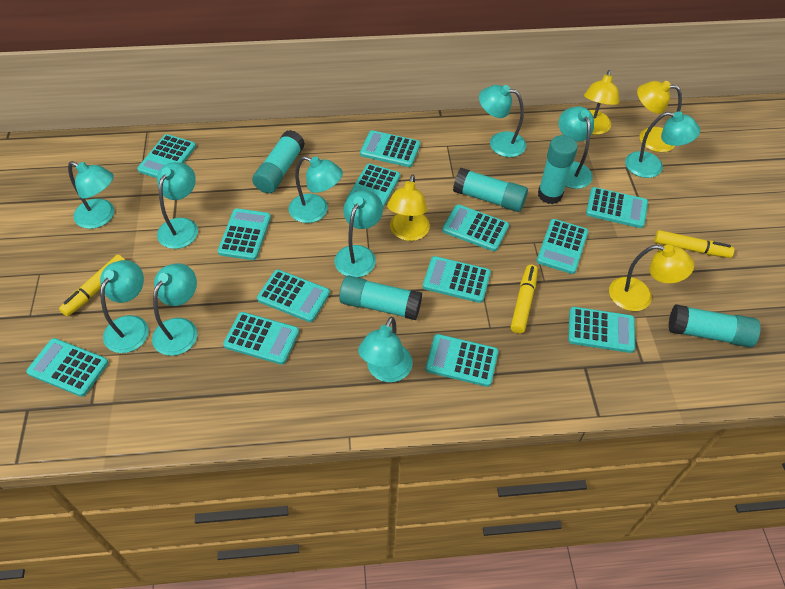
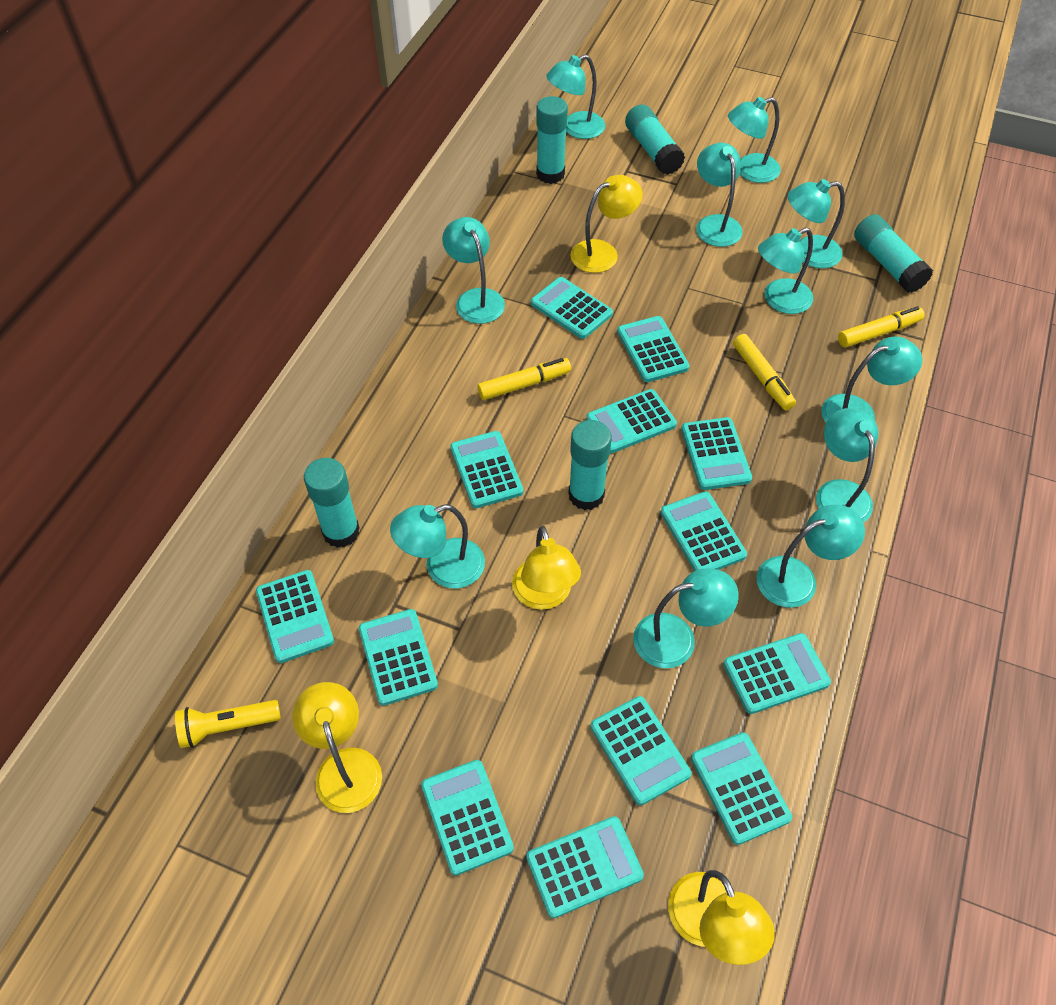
turquoise lamp: [68,161,114,229] [100,260,149,353] [152,263,197,356] [157,162,198,249] [289,156,343,223] [335,190,383,277] [358,317,413,382] [479,85,526,157] [559,106,594,189] [625,111,700,178] = 10 -> [390,504,485,588] [442,217,505,324] [546,54,605,139] [633,568,739,668] [696,143,743,247] [728,97,781,183] [756,505,865,608] [758,227,813,314] [788,179,845,268] [816,408,878,523] [821,337,922,423] = 11
yellow flashlight: none = 0 -> [175,700,281,748] = 1

